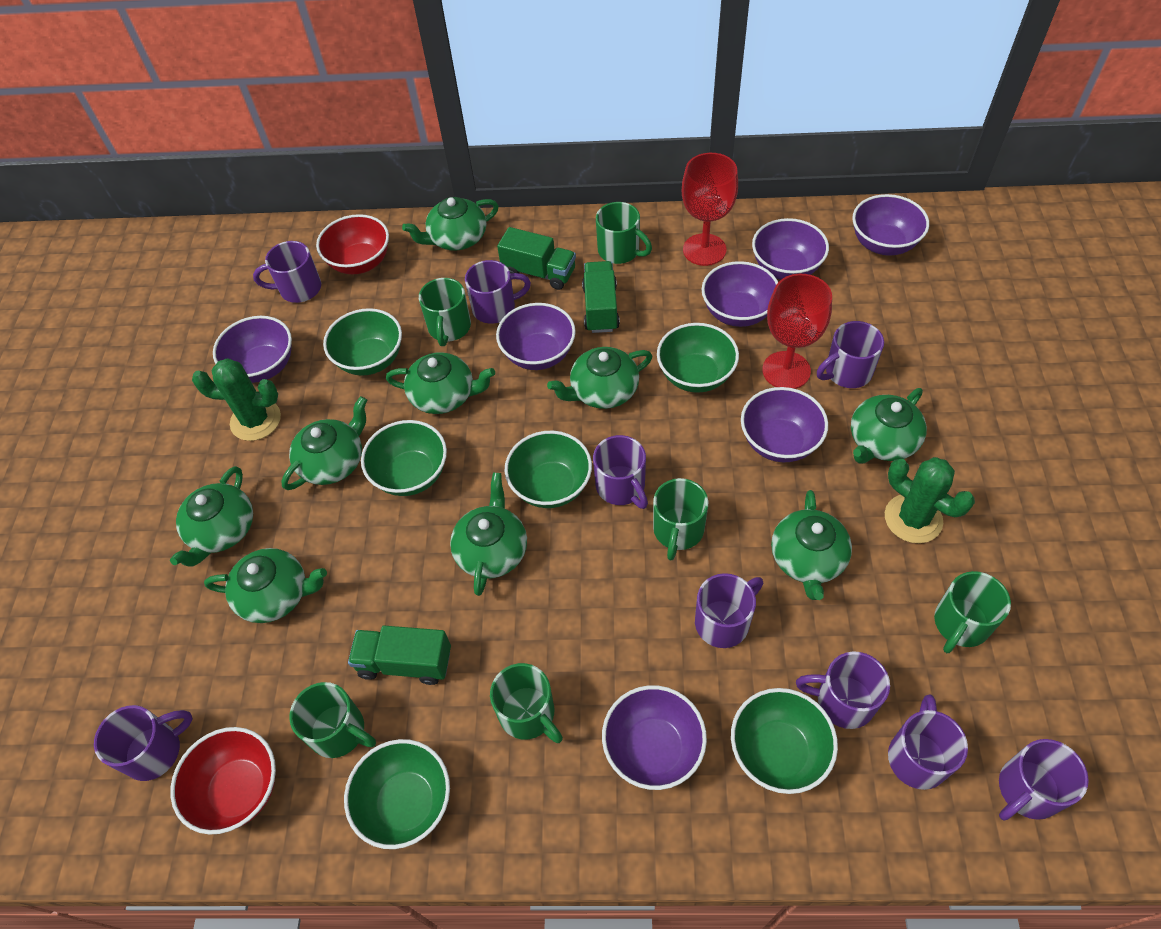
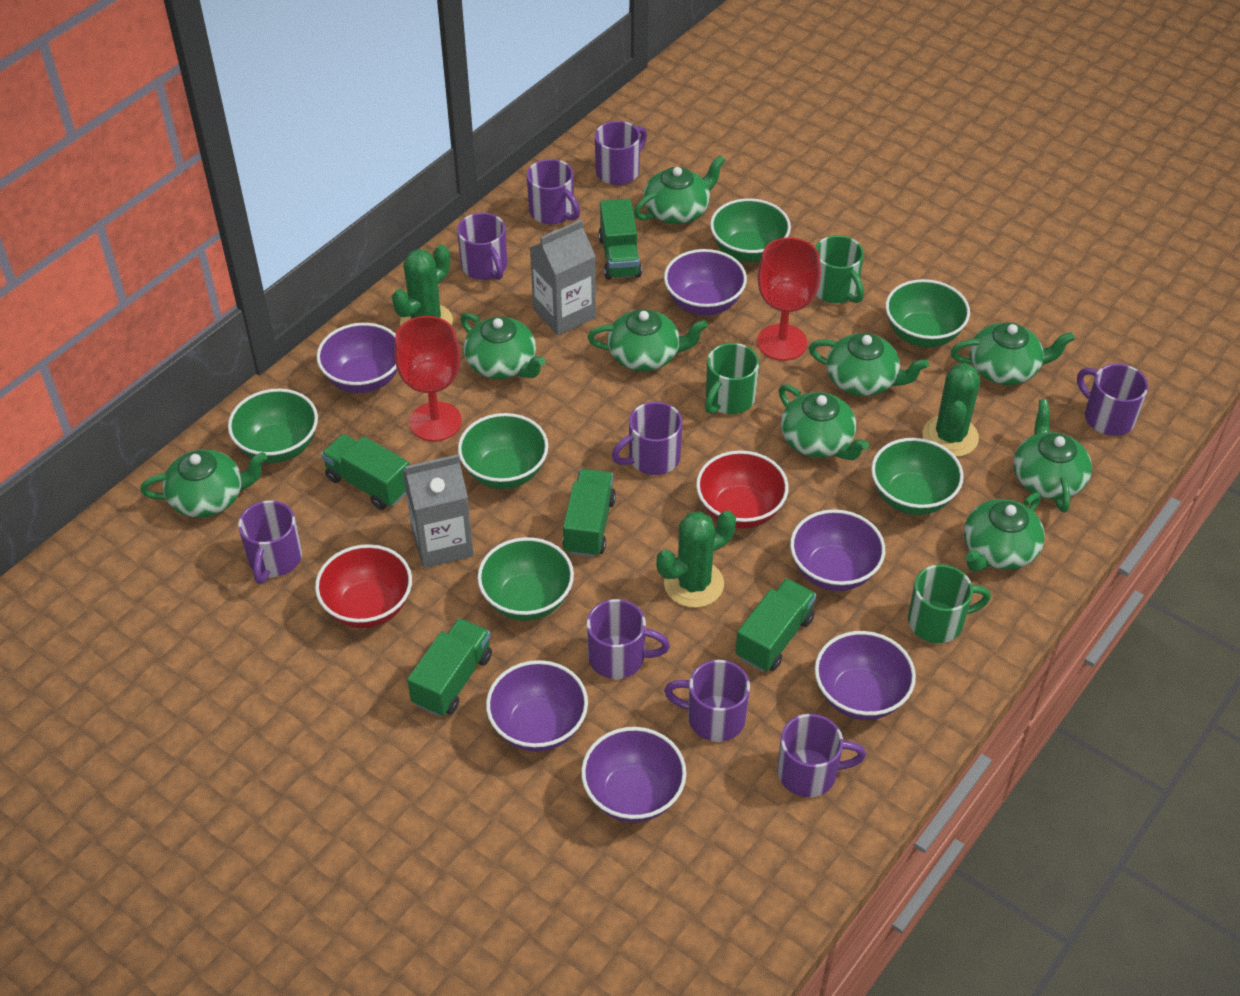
green cactus: [192,358,281,441] [885,457,975,543] = 2 -> [392,245,453,326] [657,511,736,608] [923,363,980,457] = 3
green mug: [289,682,376,758] [419,278,471,346] [490,663,563,743] [596,202,652,264] [653,478,708,561] [934,571,1011,653] = 6 -> [705,343,759,414] [815,235,864,303] [908,564,991,643] = 3
green truck: [348,626,451,685] [497,227,576,290] [582,261,620,333] = 3 -> [321,434,409,510] [407,618,492,717] [562,469,616,557] [598,199,642,280] [735,578,816,672] = 5
grey carton: none = 0 -> [403,454,474,568] [530,220,596,335] = 2
purple bowl: [213,316,292,383] [496,303,576,370] [602,685,707,790] [702,261,778,327] [741,387,828,462] [752,218,829,280] [852,194,929,256] = 7 -> [316,323,397,393] [486,660,588,752] [581,727,686,822] [664,249,747,316] [790,509,885,591] [815,631,916,720] = 6

